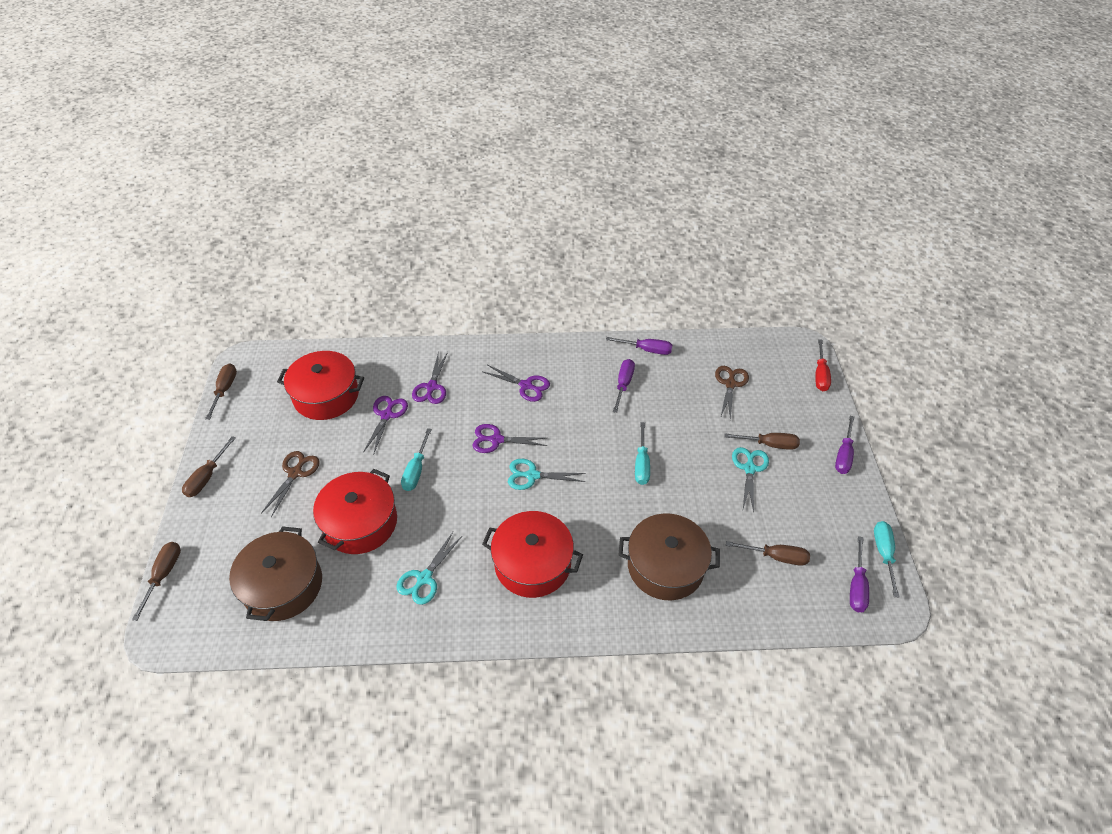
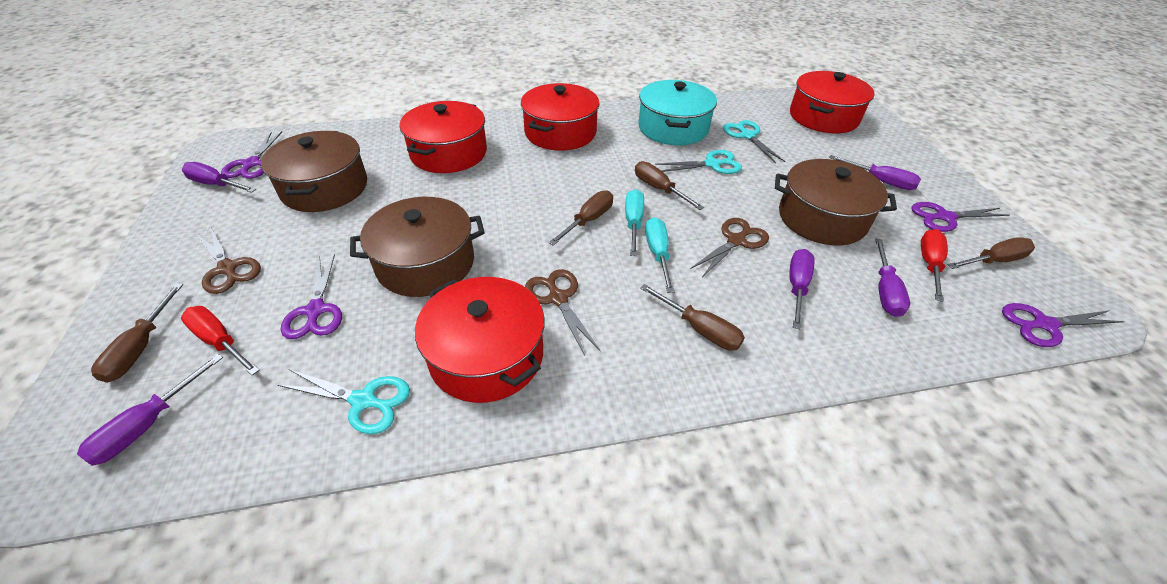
brown pot: [229,526,322,621] [618,513,720,600] = 2 -> [261,131,367,212] [350,197,485,297] [775,159,897,245] = 3
brown scissors: [261,451,320,517] [715,366,749,421] = 2 -> [197,228,261,294] [525,269,600,356] [690,218,769,277] = 3
purple screwdriver: [606,337,672,355] [613,359,635,413] [835,416,855,474] [850,536,869,612] = 4 -> [77,354,223,466] [182,162,256,193] [790,249,815,330] [829,155,921,190] [875,239,910,317] = 5
red pot: [277,351,364,420] [313,469,397,554] [482,511,583,598] = 3 -> [400,101,487,173] [415,277,545,403] [521,83,600,151] [790,71,874,133] = 4
red screwdriver: [815,339,831,391] = 1 -> [181,306,260,375] [921,229,948,302] = 2
turquoise pot: none = 0 -> [638,80,717,145] = 1
turquoise screwdriver: [401,428,432,491] [635,422,650,485] [874,521,899,597] = 3 -> [625,189,644,256] [645,217,674,293] = 2

